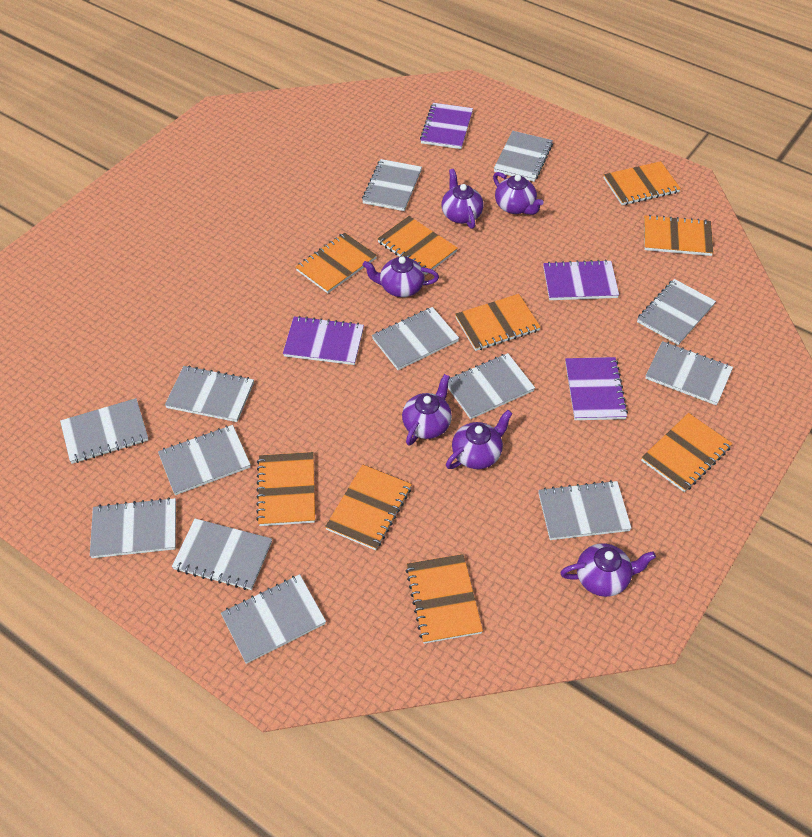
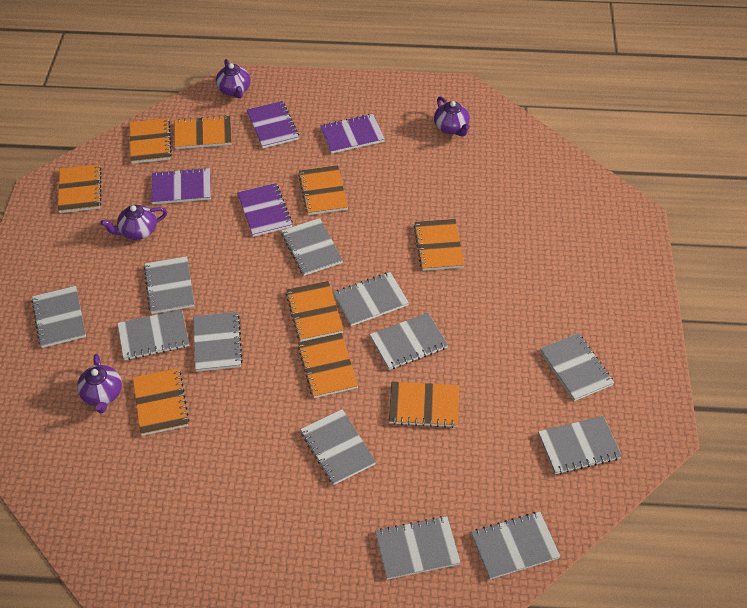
grey notebook: [60,398,148,464] [90,497,176,558] [158,425,251,495] [165,365,254,422] [172,519,272,590] [221,574,326,664] [362,159,422,211] [372,307,459,370] [448,353,535,419] [494,131,553,182] [538,480,632,540] [637,279,716,345] [645,341,733,405] = 13 -> [31,286,86,348] [117,309,189,360] [144,256,194,314] [193,312,243,372] [281,218,343,276] [300,409,376,485] [333,272,409,326] [370,313,448,370] [375,516,461,580] [471,512,560,579] [538,416,622,474] [540,333,614,401] = 12
purple teapot: [362,256,439,297] [402,374,452,446] [441,169,483,229] [446,410,513,469] [493,172,544,215] [560,543,656,597] = 6 -> [77,354,122,414] [100,205,167,240] [216,59,251,99] [434,97,470,137] = 4

